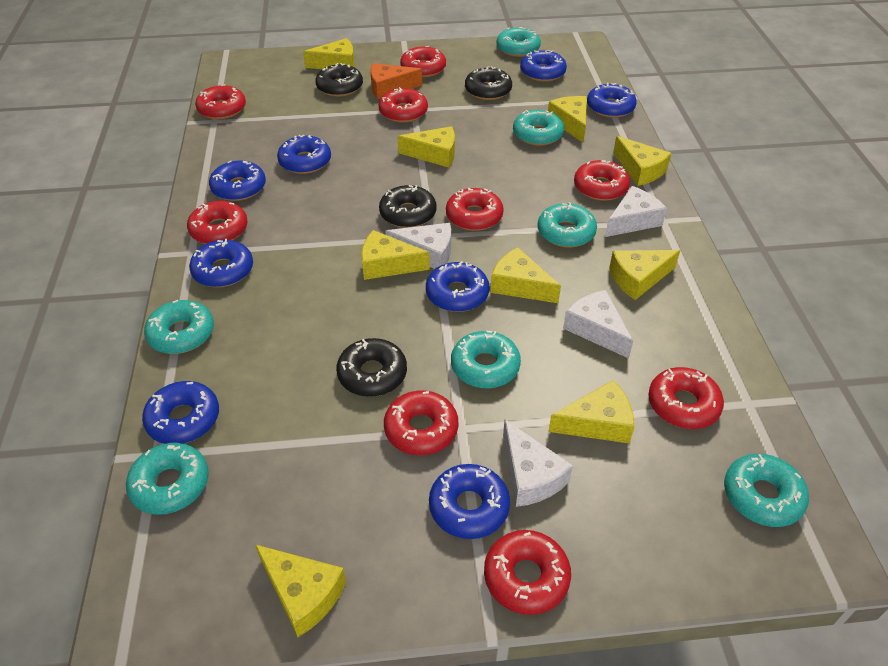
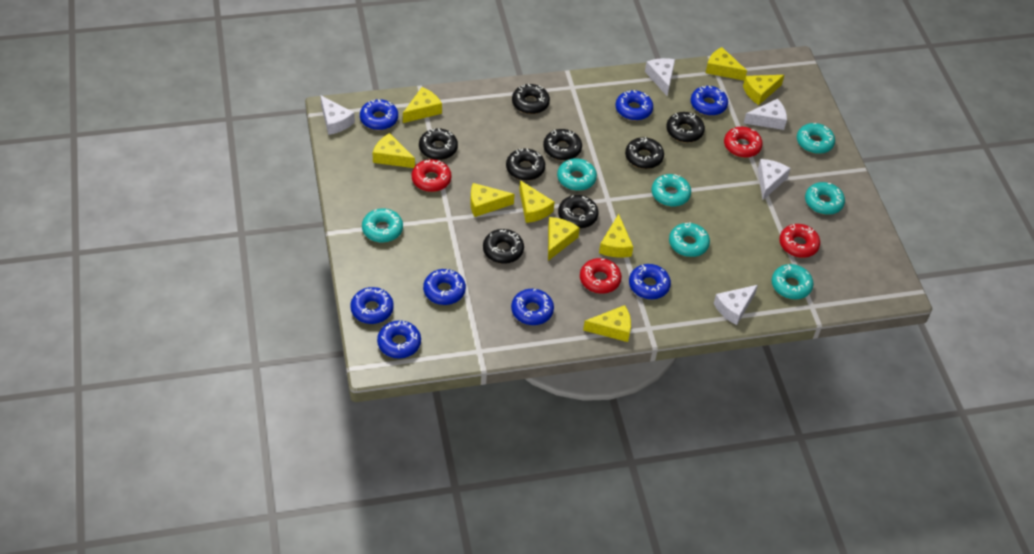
black donut: [315,63,363,97] [336,338,407,397] [379,185,436,228] [465,66,512,100] = 4 -> [419,128,458,160] [483,229,524,264] [506,148,545,181] [512,84,550,114] [543,129,582,160] [558,195,598,228] [625,137,664,169] [666,112,705,142] = 8
orange cheese: [370,63,422,99] = 1 -> none = 0
red donut: [187,201,248,244] [195,84,246,119] [379,87,428,123] [384,390,458,455] [400,46,446,77] [446,188,504,231] [484,530,571,615] [574,160,630,201] [648,367,724,429] = 9 -> [412,159,451,192] [580,258,622,294] [724,127,763,158] [779,224,820,258] = 4
white cheese: [385,223,451,269] [503,420,573,507] [563,290,633,358] [605,186,667,237] = 4 -> [320,95,355,135] [645,58,675,96] [713,285,758,325] [744,99,787,130] [758,159,791,200] = 5

